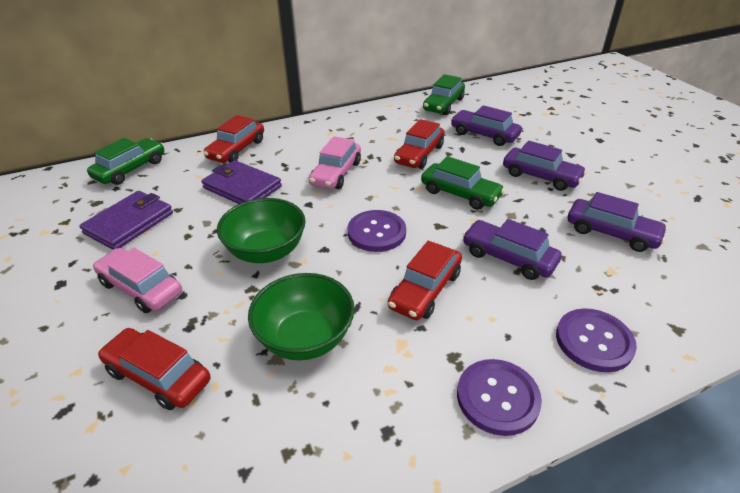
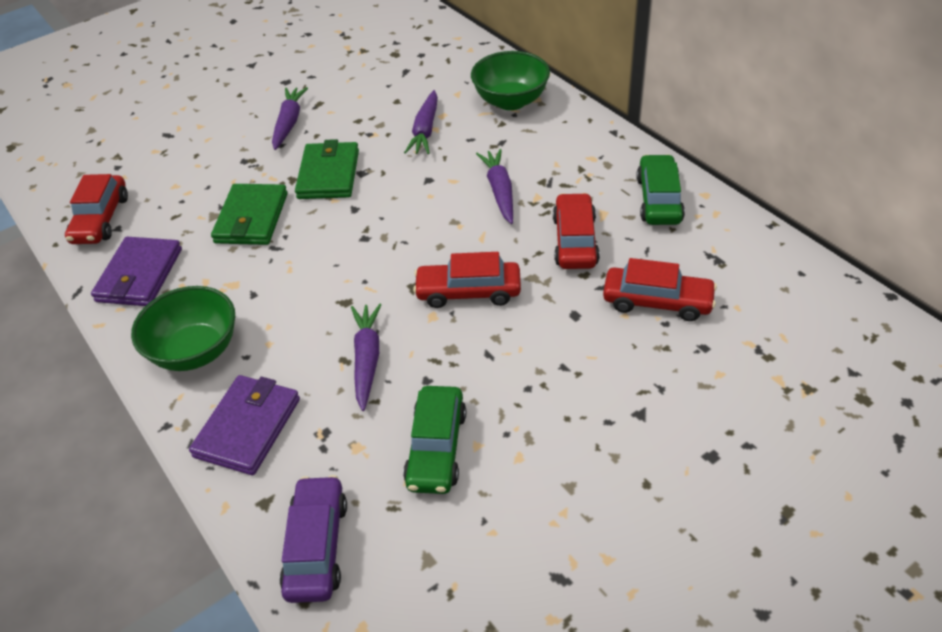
green car: [87,138,164,185] [421,156,505,210] [423,74,465,115] = 3 -> [403,386,466,494] [636,154,685,225] = 2
green wallet: none = 0 -> [211,184,288,245] [295,139,359,199] = 2
pink car: [93,248,182,313] [309,136,361,189] = 2 -> none = 0
purple button: [348,210,406,252] [457,359,542,436] [556,308,637,372] = 3 -> none = 0
purple car: [451,105,522,146] [463,219,562,280] [503,141,587,191] [568,192,668,252] = 4 -> [279,475,347,603] = 1
purple carrot: none = 0 -> [272,87,308,150] [351,304,381,411] [404,90,438,154] [476,149,513,224] = 4

